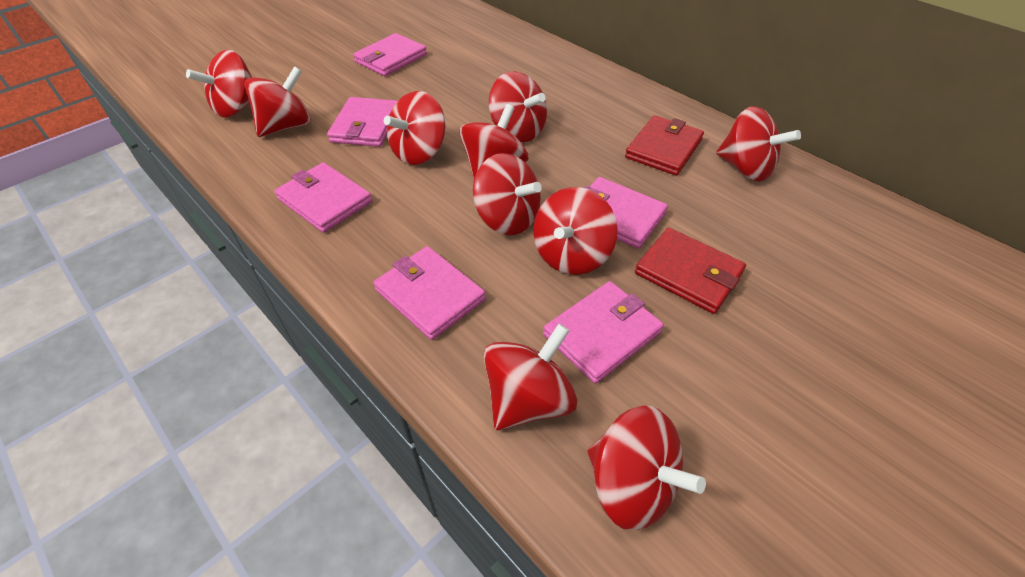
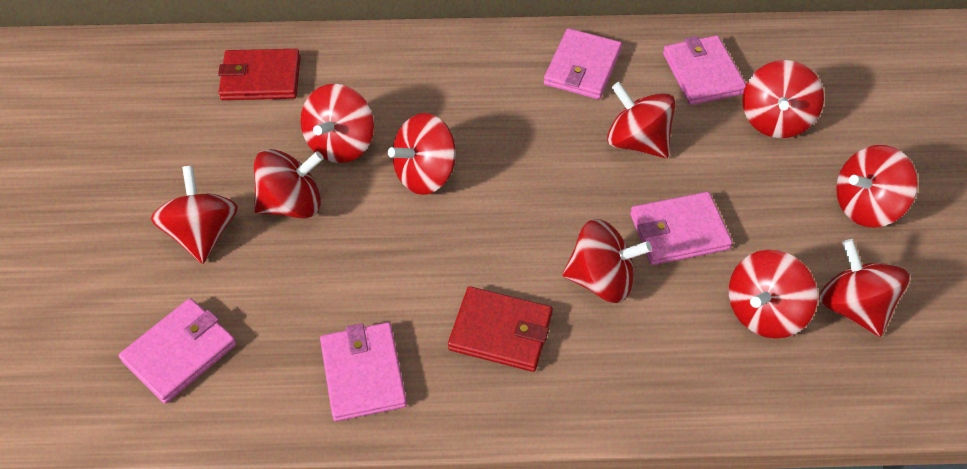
pink wallet: [275,162,372,233] [327,97,397,147] [353,33,427,76] [373,246,486,340] [543,281,664,384] [584,177,668,249] = 6 -> [119,298,236,404] [320,322,407,421] [544,28,622,99] [630,192,732,265] [663,35,746,105] = 5

